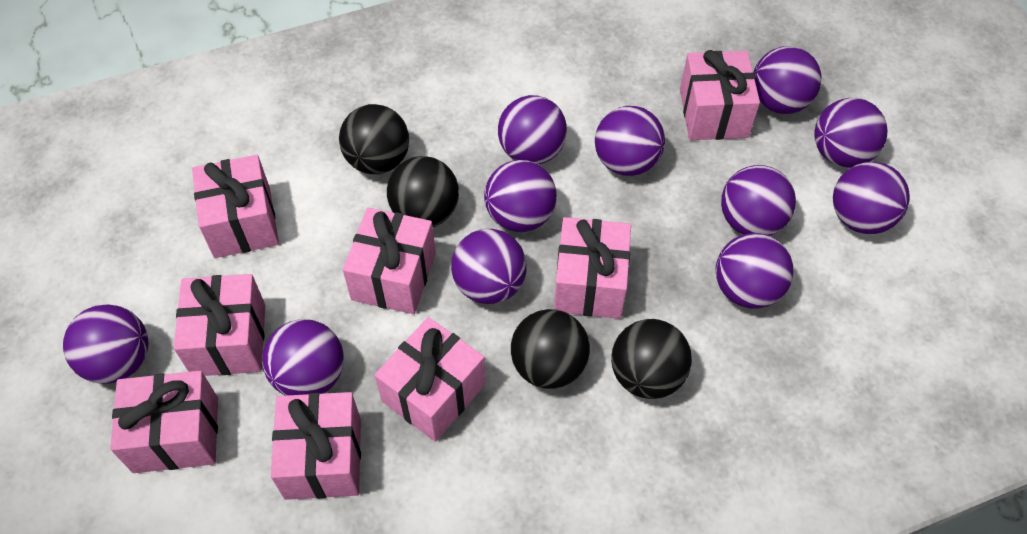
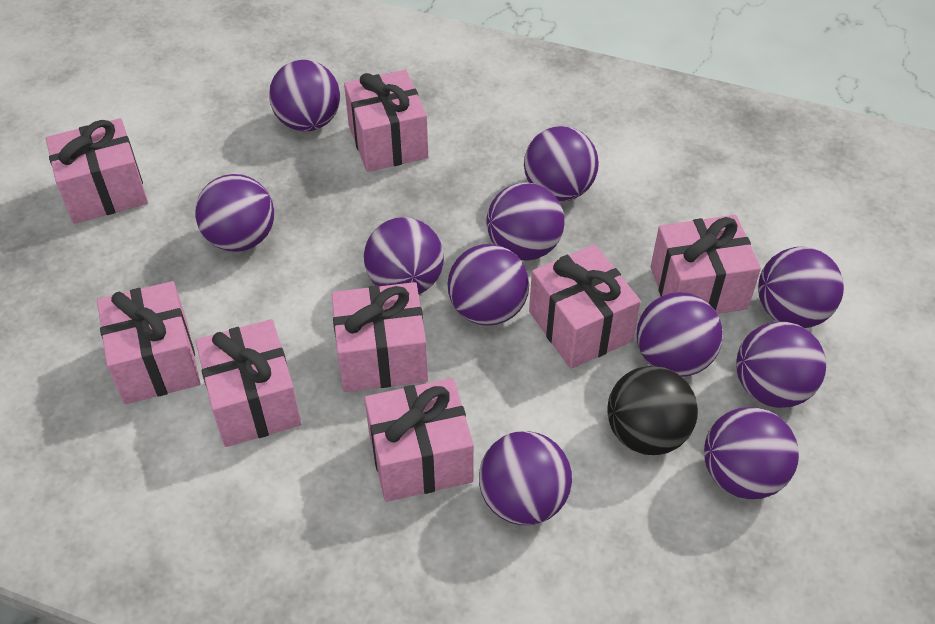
black ball: [339,104,409,174] [387,156,459,227] [511,309,590,389] [611,319,692,399] = 4 -> [607,366,698,455] = 1

